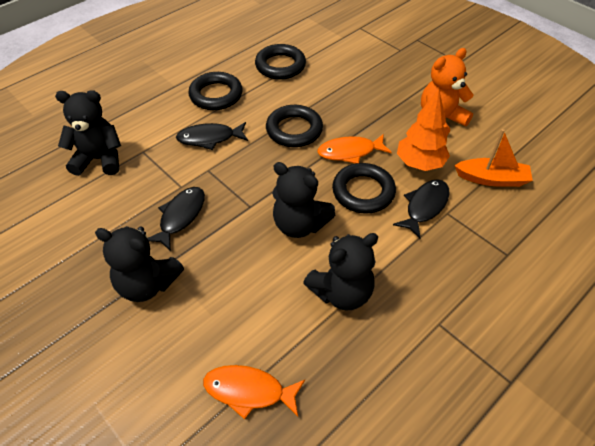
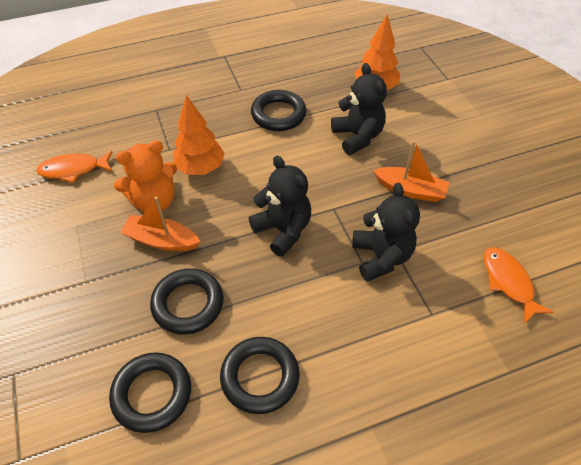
black fish: [147,187,205,251] [176,122,248,150] [393,179,450,239] = 3 -> none = 0
black teddy bear: [55,90,121,176] [95,226,184,302] [272,162,335,238] [303,233,378,311] = 4 -> [249,156,311,257] [331,63,387,155] [352,183,420,282] = 3
orange boat: [454,129,533,187] = 1 -> [120,197,201,251] [373,140,449,202] = 2
orange tree: [397,89,450,171] = 1 -> [173,95,225,175] [354,14,400,90] = 2

